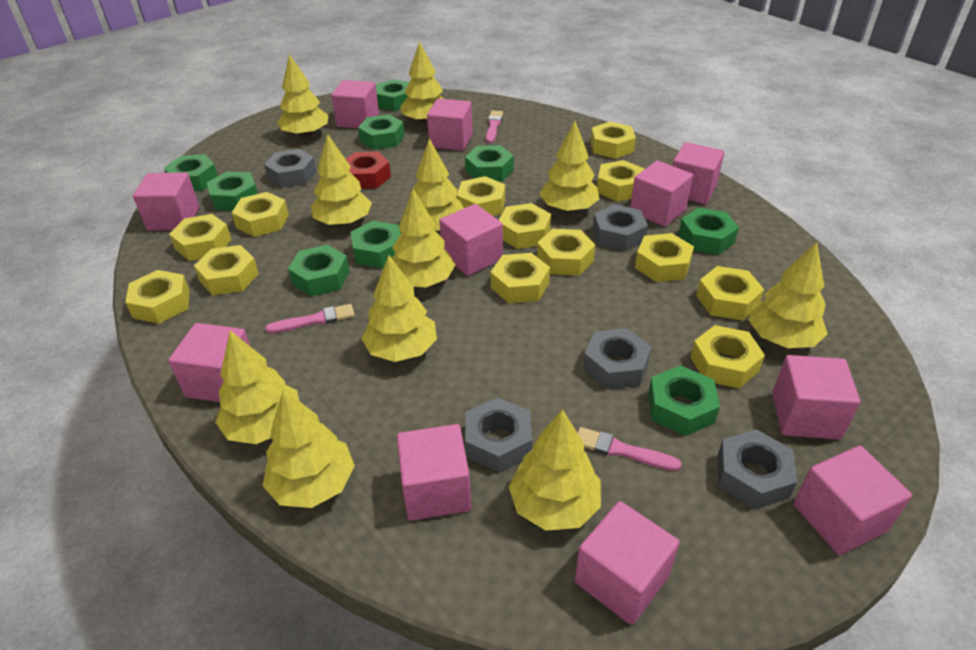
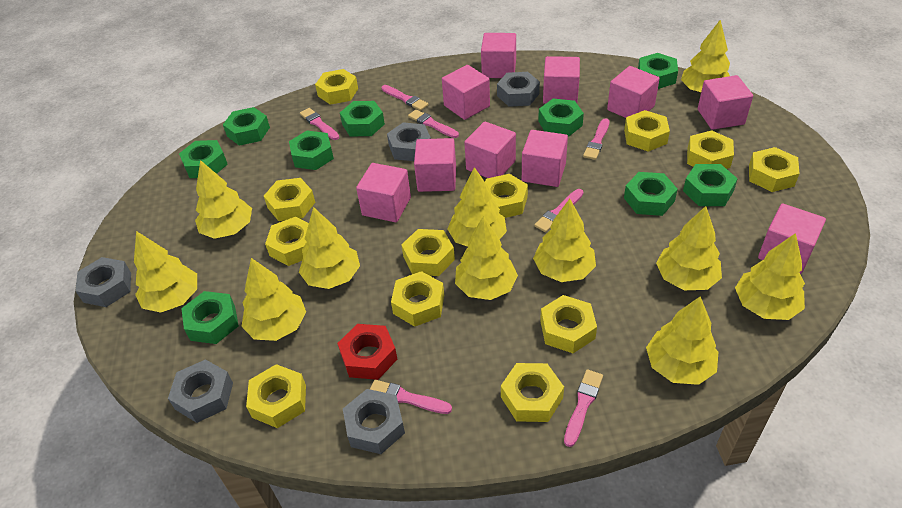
pink brush: [265,304,355,333] [486,111,503,143] [578,427,682,471] = 3 -> [300,108,339,140] [370,380,452,414] [382,85,428,111] [408,109,459,138] [534,189,584,232] [564,369,603,447] [583,118,609,160] = 7
pink cube: [133,172,199,231] [168,323,250,402] [331,80,379,129] [397,424,471,521] [427,98,473,151] [439,204,503,276] [575,501,680,625] [630,161,693,227] [672,142,724,204] [772,355,861,440] [793,446,912,555] = 11 -> [356,163,411,222] [414,138,456,192] [442,65,490,120] [464,121,516,178] [481,33,516,78] [522,130,568,187] [543,56,580,104] [607,66,660,118] [698,75,753,130] [758,203,826,274] = 10
yellow nut: [125,270,190,324] [169,214,232,261] [194,245,259,295] [232,192,289,237] [457,176,505,216] [491,253,550,303] [499,203,551,249] [537,229,595,276] [591,122,636,159] [597,160,644,202] [635,233,694,282] [691,325,765,389] [696,266,764,321] = 13 -> [246,364,306,428] [264,178,315,221] [265,217,309,266] [315,69,358,105] [391,271,444,327] [402,229,455,276] [485,174,528,218] [501,363,564,422] [540,295,597,353] [624,110,670,152] [687,130,734,169] [749,147,800,192] = 12

